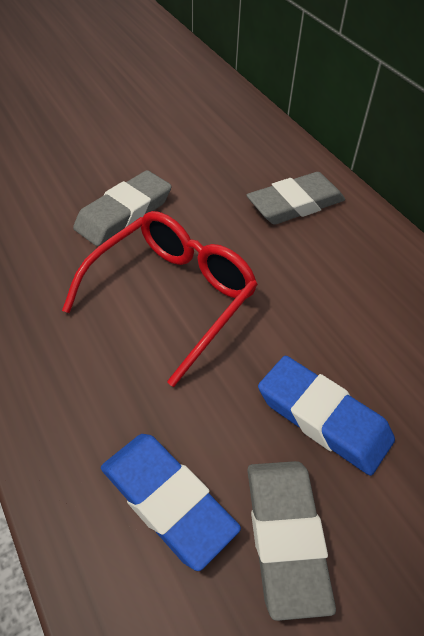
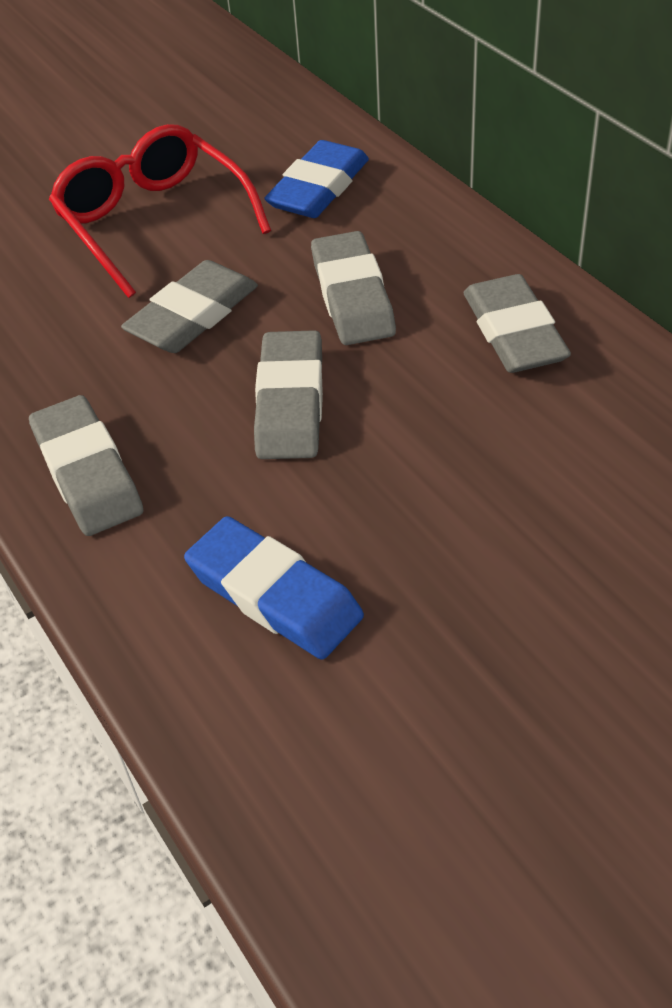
grey eraser: [73,170,172,246] [246,172,345,224] [247,461,336,621] = 3 -> [29,395,144,536] [121,260,258,353] [254,330,323,459] [311,231,396,345] [464,274,571,373] = 5

